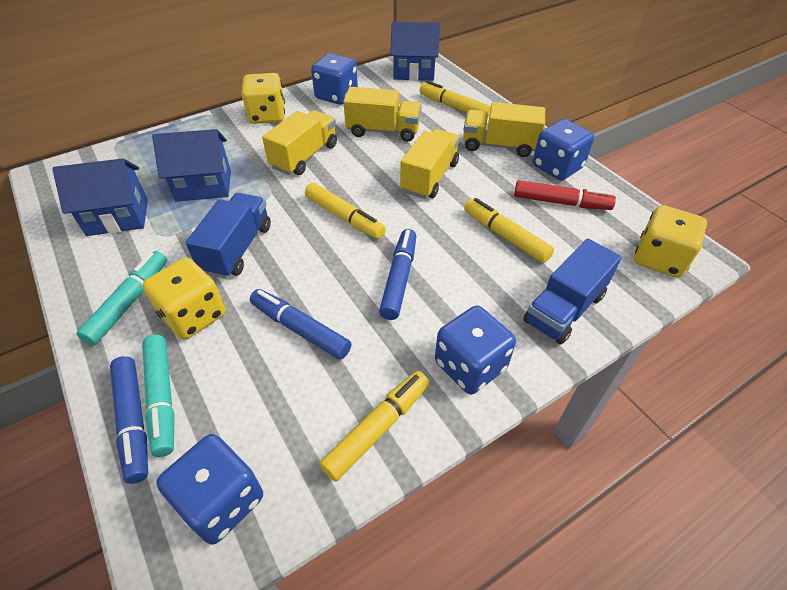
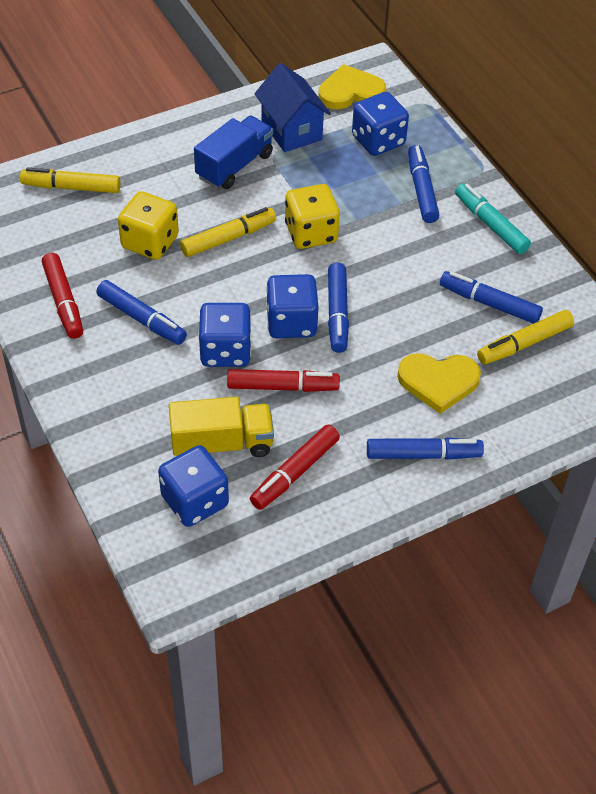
blue house: [52,158,148,236] [152,129,231,202] [390,22,440,81] = 3 -> [255,63,331,152] = 1
blue marker: [110,356,148,484] [250,289,352,360] [379,229,416,320] = 3 -> [96,280,187,345] [328,262,349,353] [367,437,484,460] [408,145,439,223] [440,271,543,324] = 5
blue truck: [186,193,271,279] [523,239,622,345] = 2 -> [194,115,273,189] = 1
red marker: [514,180,616,210] = 1 -> [42,253,83,339] [227,369,340,392] [250,425,340,510] = 3
turquoise marker: [77,251,167,345] [142,335,174,457] = 2 -> [455,183,531,254] = 1
yellow dice: [143,258,225,339] [242,73,285,124] [634,205,707,278] = 3 -> [118,191,179,260] [285,184,340,249] = 2
yellow heart: none = 0 -> [318,64,386,109] [397,353,481,414] = 2
yellow marker: [305,183,386,239] [320,371,429,481] [420,81,491,119] [464,198,554,263] = 4 -> [20,168,120,193] [180,207,276,257] [477,310,574,364] = 3
yellow truck: [262,110,337,175] [343,87,421,142] [400,129,460,199] [463,102,545,157] = 4 -> [169,397,274,457] = 1

